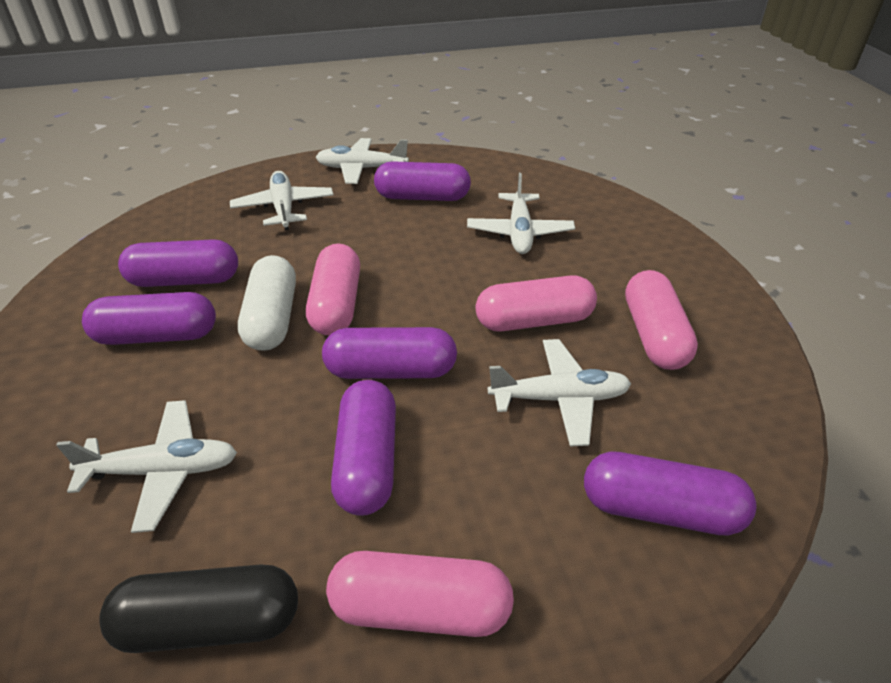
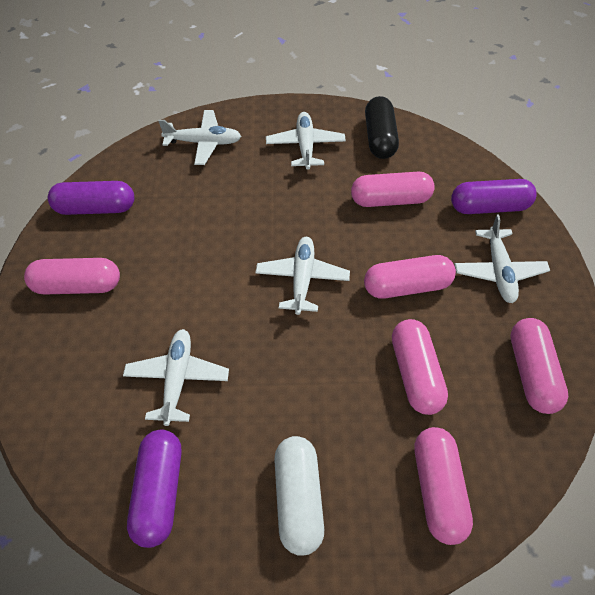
pink capsule: [306,243,360,335] [326,551,514,637] [476,275,597,331] [625,270,698,370] = 4 -> [24,258,120,295] [351,172,435,207] [364,255,456,299] [392,319,448,415] [415,427,473,545] [511,318,568,414] = 6
purple capsule: [82,292,216,345] [118,239,238,287] [322,327,457,379] [331,380,396,516] [374,161,471,201] [584,452,756,536] = 6 -> [48,181,134,215] [127,430,182,548] [451,179,537,214] = 3

